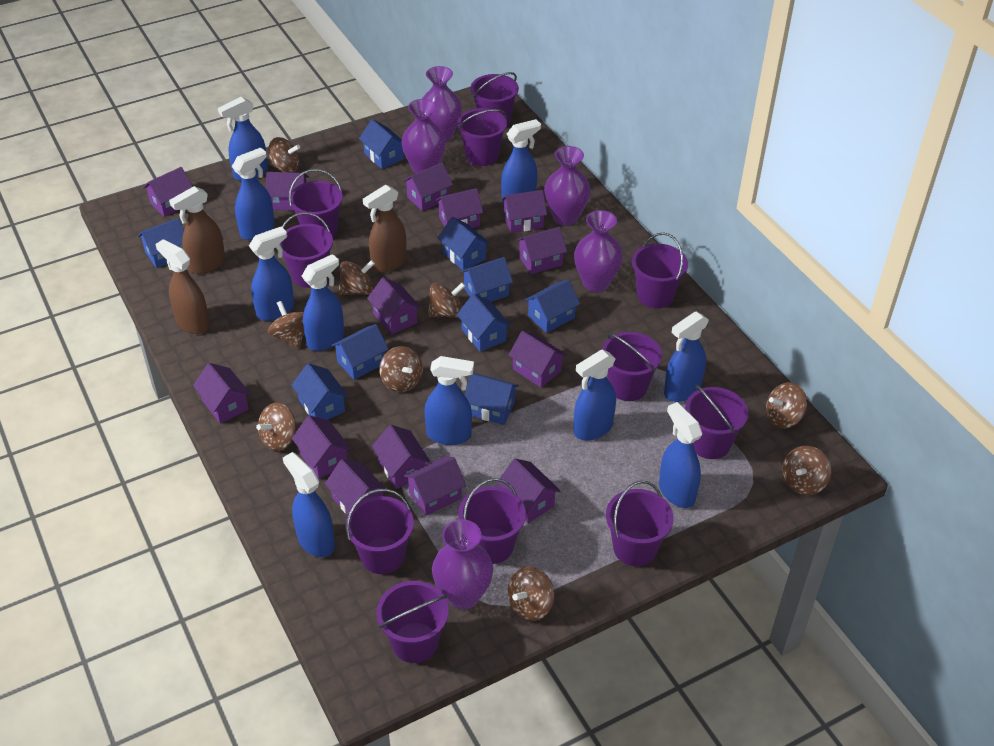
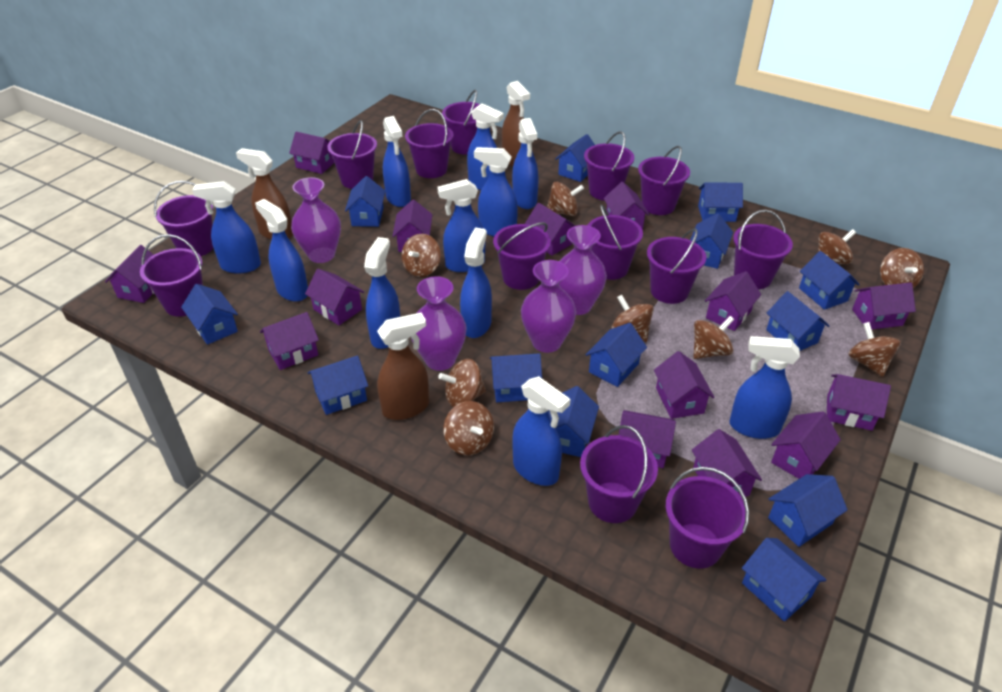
blue house: [138,218,184,268] [291,363,348,420] [331,324,389,380] [359,119,404,169] [438,217,490,270] [457,294,511,352] [460,257,513,302] [465,374,519,425] [524,279,580,333] = 9 -> [181,284,238,345] [308,356,368,415] [345,176,385,227] [490,353,542,402] [548,386,599,457] [555,134,595,182] [585,323,647,387] [690,213,733,269] [698,183,743,222] [742,538,826,622] [766,291,829,351] [768,474,848,547] [799,251,860,310] = 13
blue spray bottle: [218,96,268,181] [232,148,275,240] [249,226,294,321] [283,452,335,557] [302,254,344,351] [425,356,474,445] [501,119,541,204] [573,350,616,441] [659,402,702,508] [664,311,709,402] = 10 -> [192,181,261,274] [255,199,308,302] [364,237,400,349] [383,116,411,207] [437,179,485,272] [460,228,492,338] [467,103,504,190] [474,147,518,237] [512,118,539,209] [512,376,571,486] [729,336,800,439] = 11
purple bucket: [280,212,333,288] [289,169,343,238] [346,489,414,574] [377,581,449,663] [457,108,507,166] [458,478,526,564] [470,72,519,126] [602,332,662,401] [606,480,674,566] [632,233,688,308] [685,385,748,459] = 11 -> [140,234,203,317] [154,181,214,256] [327,120,377,189] [405,109,453,178] [442,90,480,155] [493,222,551,290] [580,425,658,523] [584,131,634,201] [588,204,643,280] [638,146,690,215] [647,228,706,304] [665,467,749,568] [733,210,793,289] = 13
purple vase: [401,99,446,174] [422,66,462,142] [432,519,493,610] [544,146,590,225] [574,210,623,292] = 5 -> [291,177,341,263] [411,276,467,371] [521,260,576,353] [559,225,607,315] = 4

